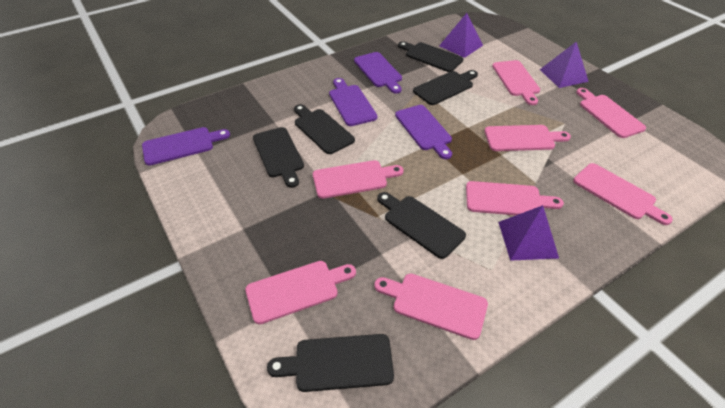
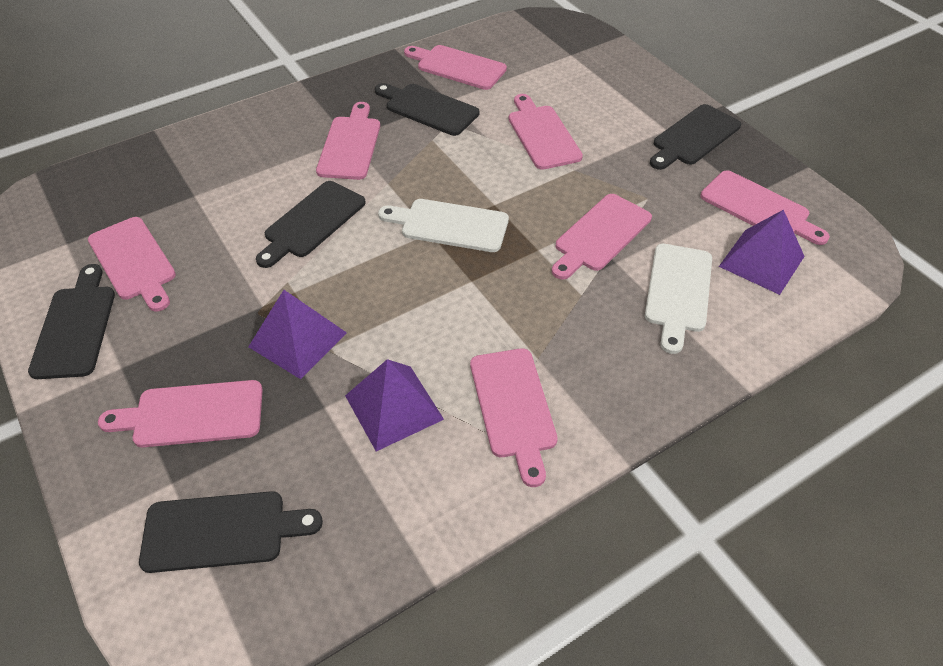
black cutting board: [253,127,304,188] [267,334,394,392] [294,104,355,154] [377,192,466,259] [398,41,463,72] [413,70,478,105] = 6 -> [28,264,115,379] [139,491,323,573] [256,181,366,268] [375,83,479,136] [650,104,741,170] = 5
purple cutting board: [142,127,230,166] [329,78,377,126] [354,52,402,94] [395,105,452,159] = 4 -> none = 0
white cutting board: none = 0 -> [378,199,509,252] [645,244,712,354] = 2

